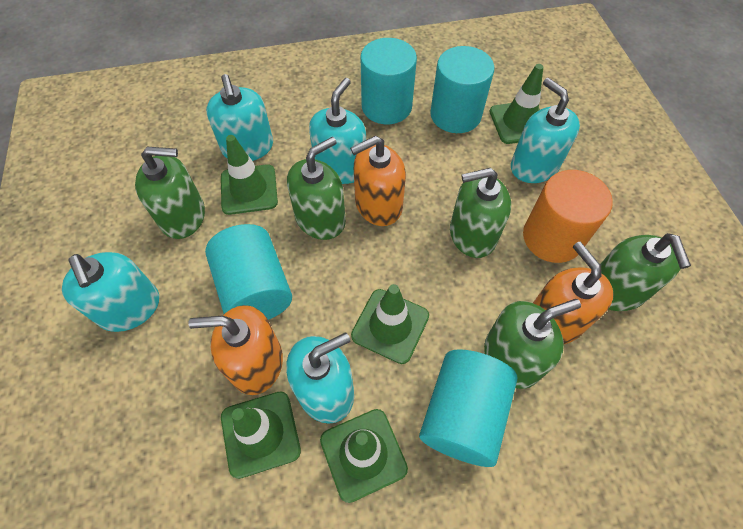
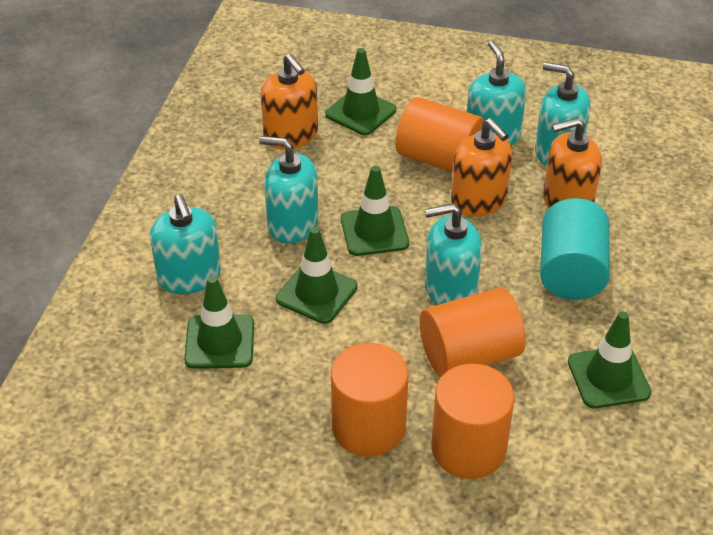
green soap dispenser: [135,147,205,239] [287,137,346,240] [450,168,511,258] [484,299,581,389] [600,233,691,311] = 5 -> none = 0
orange cylinder: [523,170,613,263] = 1 -> [331,343,409,457] [396,97,484,172] [420,288,526,377] [431,363,514,479] = 4
turquoise cylinder: [205,224,292,320] [360,38,417,125] [419,349,517,467] [430,46,494,133] = 4 -> [540,198,610,300] = 1

